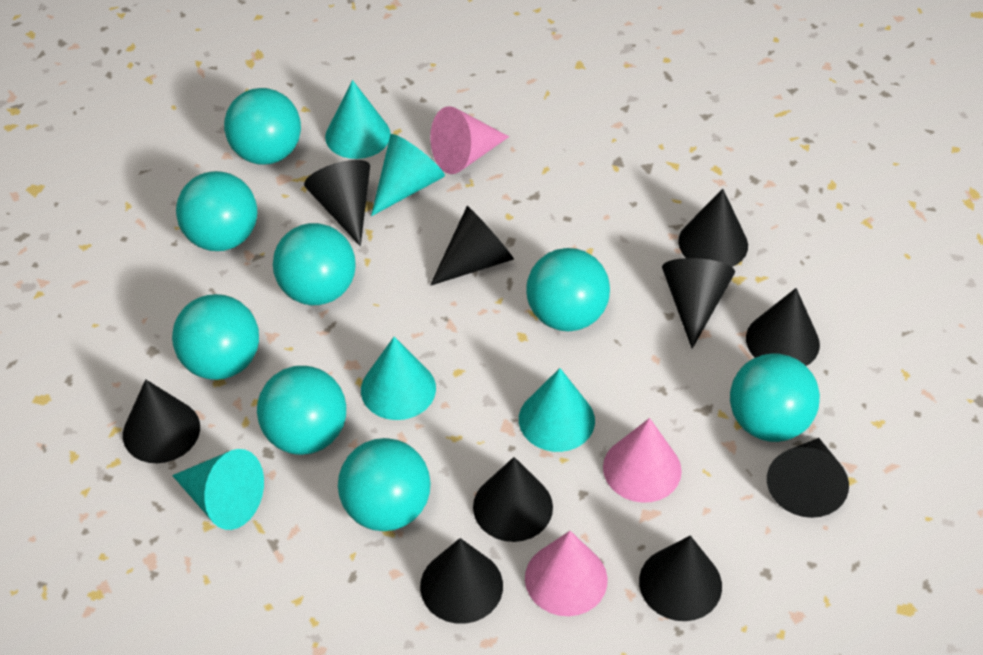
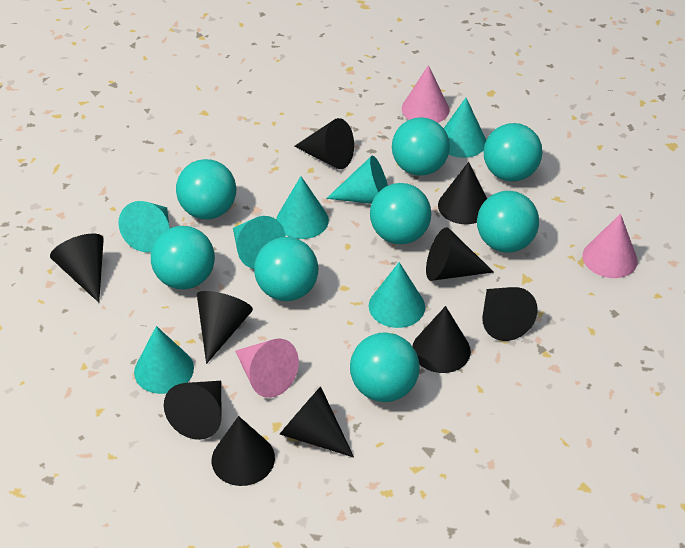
turquoise cone: [172,449,264,530] [325,80,391,159] [361,337,436,420] [371,134,445,216] [519,368,595,452] = 5 -> [118,201,170,253] [134,326,194,394] [233,216,286,269] [276,176,329,239] [326,155,388,204] [369,262,425,328] [444,98,486,158] = 7

